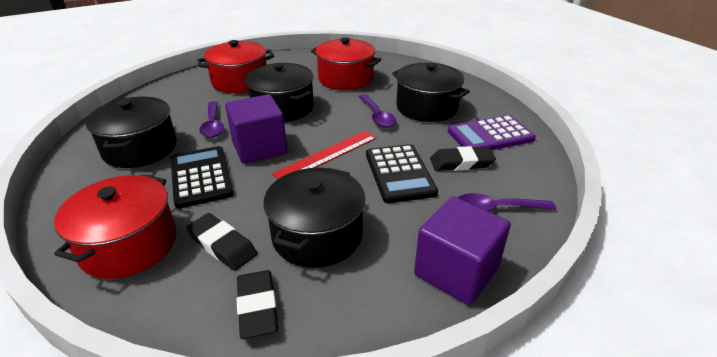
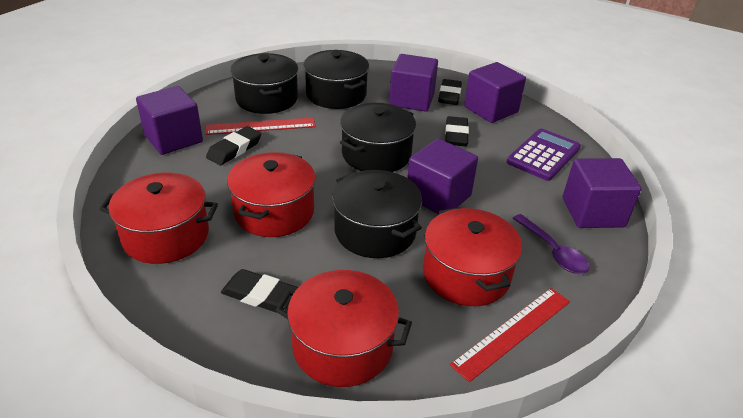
black calculator: [171,146,234,209] [366,144,438,203] = 2 -> none = 0
black eraser: [186,213,257,271] [237,270,278,339] [430,146,496,171] = 3 -> [206,126,261,165] [221,269,298,313] [438,79,462,105] [445,116,469,146] = 4
purple cube: [225,94,287,164] [414,196,511,305] = 2 -> [136,86,203,155] [389,54,438,112] [407,138,478,214] [464,62,526,123] [563,158,642,228] = 5
purple spoon: [200,101,224,138] [358,94,396,128] [457,193,556,212] = 3 -> [513,214,589,274] = 1
red pot: [54,175,176,279] [198,40,274,93] [311,37,381,90] = 3 -> [99,172,218,264] [227,152,316,237] [275,270,412,387] [423,207,522,306] = 4
red ruler: [272,131,377,179] = 1 -> [205,117,316,135] [450,288,570,382] = 2

